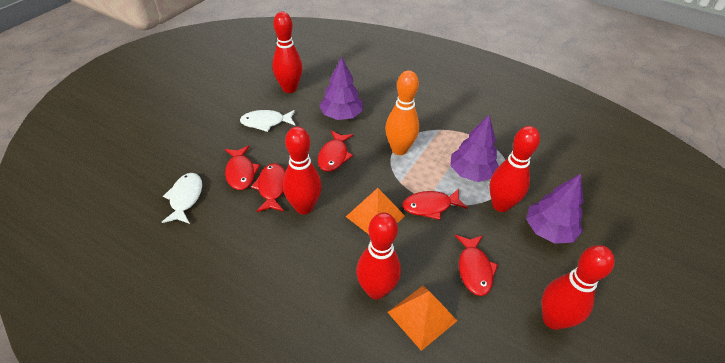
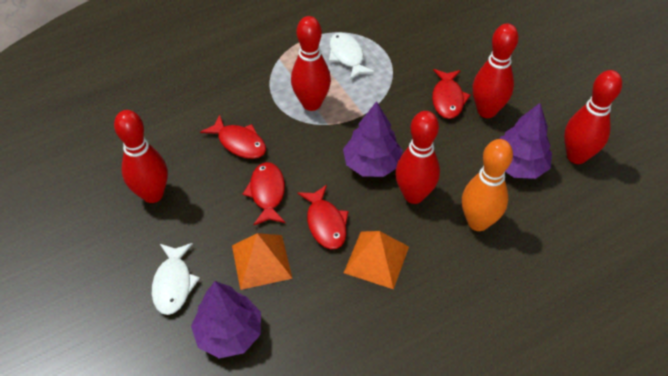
red fish: [225,146,260,190] [251,163,286,212] [318,130,353,172] [403,189,468,220] [455,235,498,296] = 5 -> [200,114,266,159] [243,162,285,225] [298,185,348,249] [432,69,471,119] = 4

